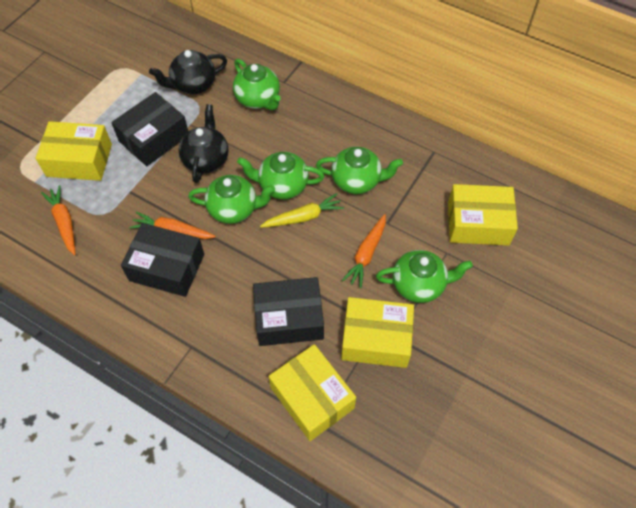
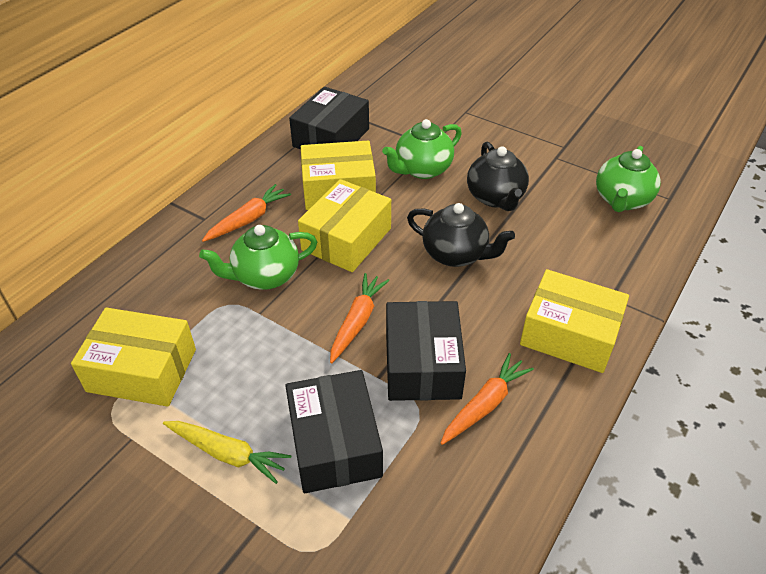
green teapot: [188,175,275,224] [233,59,281,110] [237,152,324,199] [316,147,403,194] [376,250,473,303] = 5 -> [199,225,317,290] [382,119,462,179] [596,146,661,212] = 3

